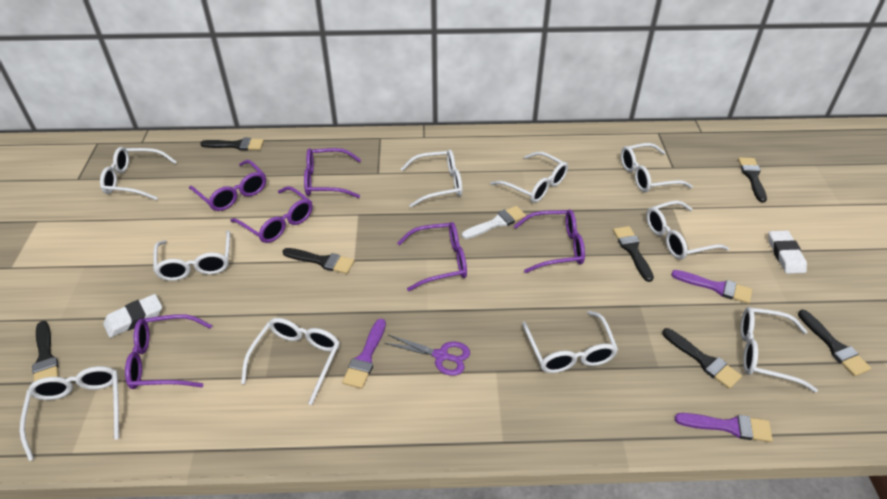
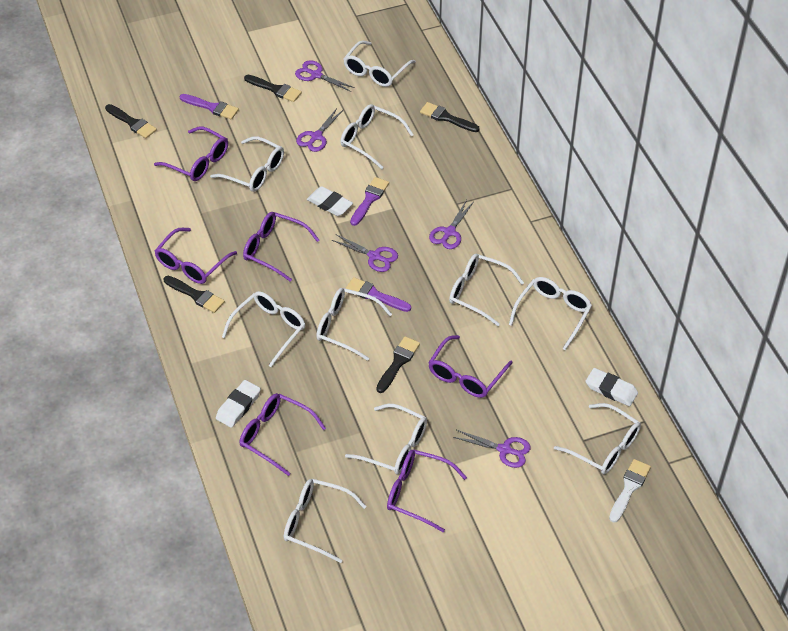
black brush: [32,321,59,382] [200,138,264,151] [282,248,354,274] [613,226,654,282] [662,328,742,389] [738,157,767,203] [798,310,871,377] = 7 -> [105,104,157,138] [164,276,225,313] [244,75,302,102] [376,336,420,393] [420,102,480,132] = 5
purple scissors: [385,335,470,376] = 1 -> [295,60,355,92] [296,108,343,152] [332,234,398,272] [429,200,474,249] [453,430,531,468] = 5
white eraser: [103,294,162,338] [768,230,807,274] = 2 -> [216,380,261,428] [307,186,353,216] [586,368,638,406] = 3

